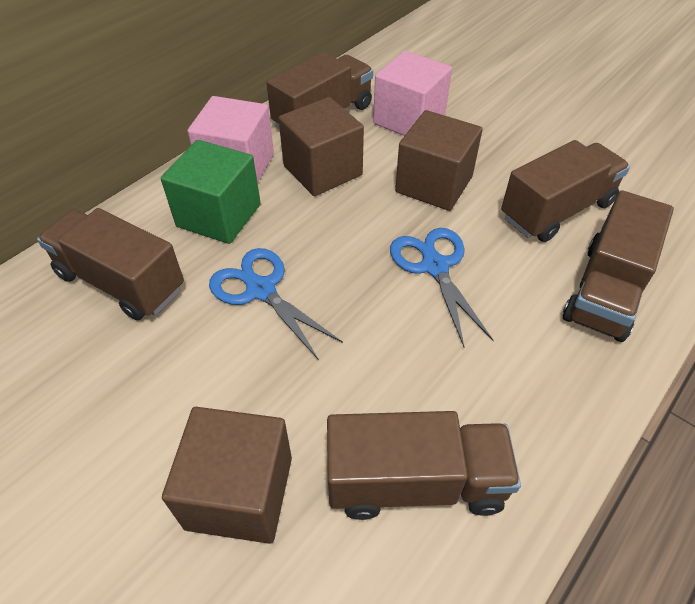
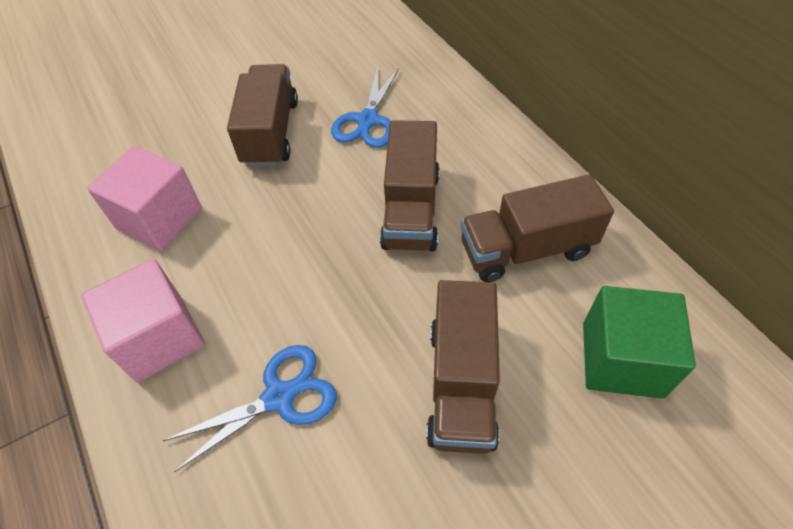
brown cube: [162,407,292,544] [278,97,364,196] [395,110,483,211] = 3 -> none = 0
brown truck: [37,208,184,320] [266,52,373,129] [327,411,521,520] [501,140,630,242] [563,190,674,342] = 5 -> [227,64,298,167] [380,120,440,251] [426,280,500,454] [461,174,614,282] = 4

